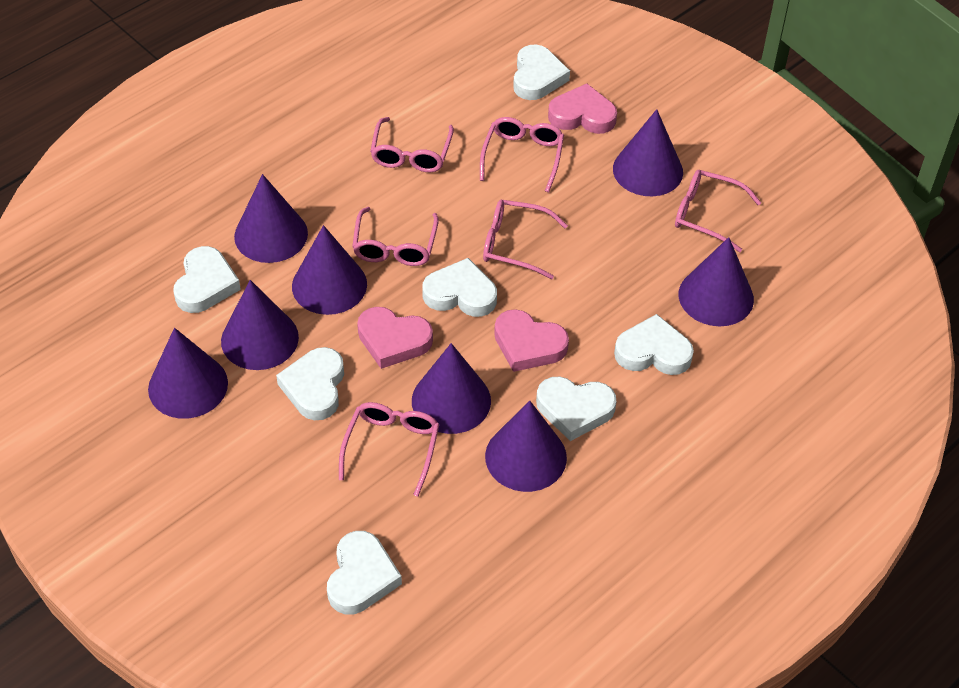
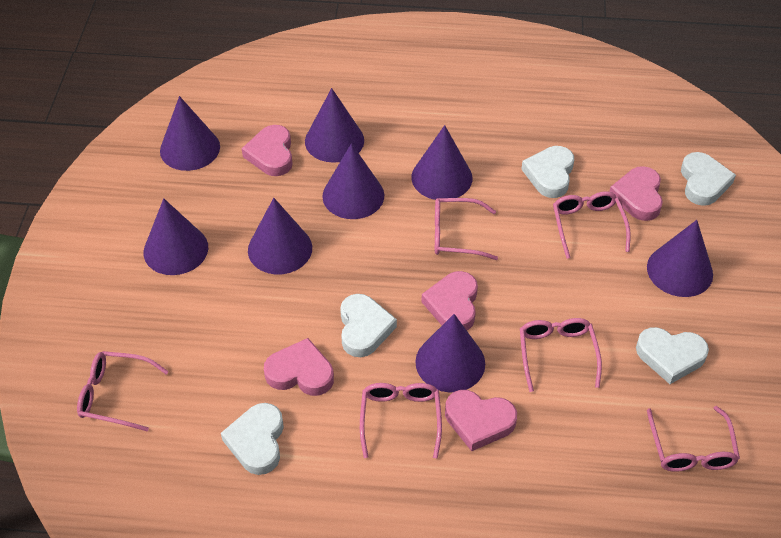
pink heart: [357,307,433,369] [494,309,569,372] [548,84,617,134] = 3 -> [242,125,293,176] [264,338,334,396] [421,271,478,330] [445,390,517,451] [609,166,663,221] = 5
white heart: [173,246,241,313] [276,347,344,420] [327,531,402,615] [422,258,497,317] [513,45,570,100] [536,377,616,441] [614,314,694,375] = 7 -> [221,403,284,475] [340,294,397,357] [521,146,574,198] [636,327,709,384] [681,152,736,206] = 5

